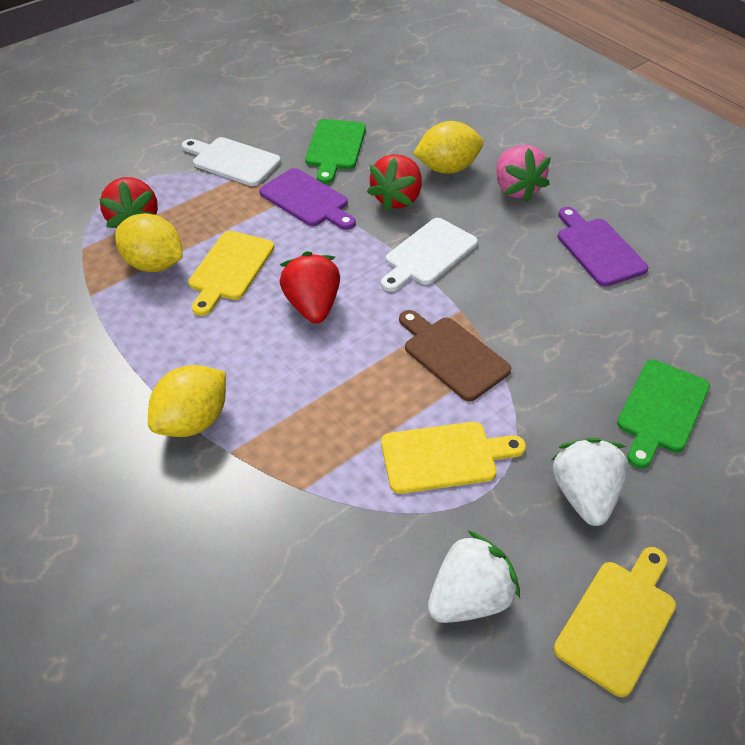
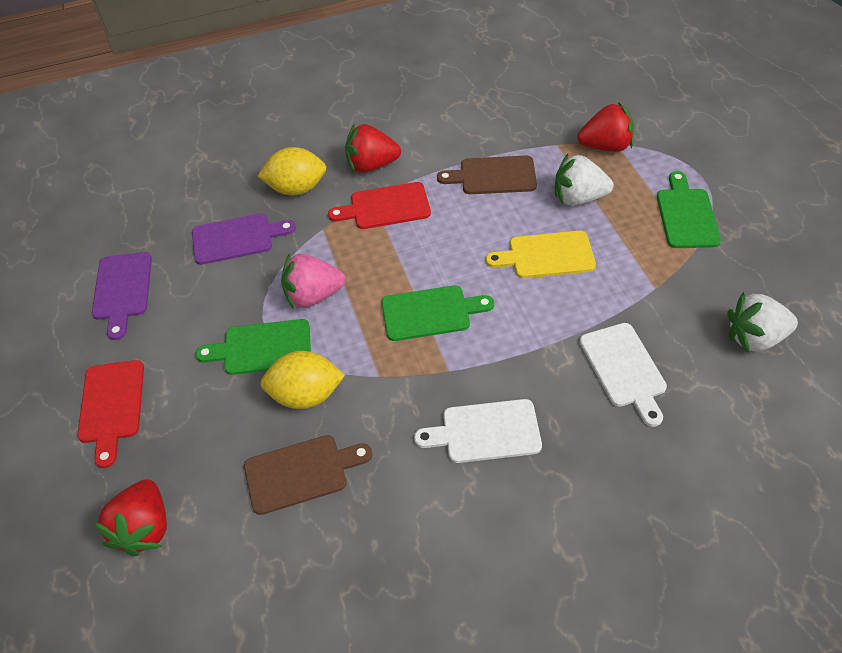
brown cutting board: [399,310,511,401] = 1 -> [244,435,372,515] [437,155,537,194] = 2
green cutting board: [305,119,366,184] [617,360,710,469] = 2 -> [195,319,311,375] [381,285,494,341] [657,171,721,248] = 3
red cutting board: none = 0 -> [77,360,144,468] [328,182,431,229] = 2
yellow cutting board: [189,231,274,316] [381,422,526,494] [554,547,676,697] = 3 -> [486,231,596,278] = 1
yellow lemon: [115,213,183,272] [148,365,226,437] [413,121,483,174] = 3 -> [258,147,326,196] [261,351,345,409] = 2

